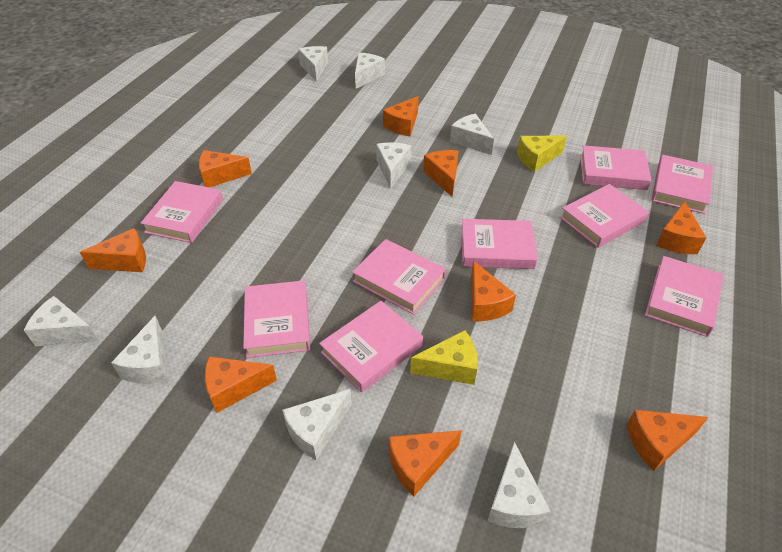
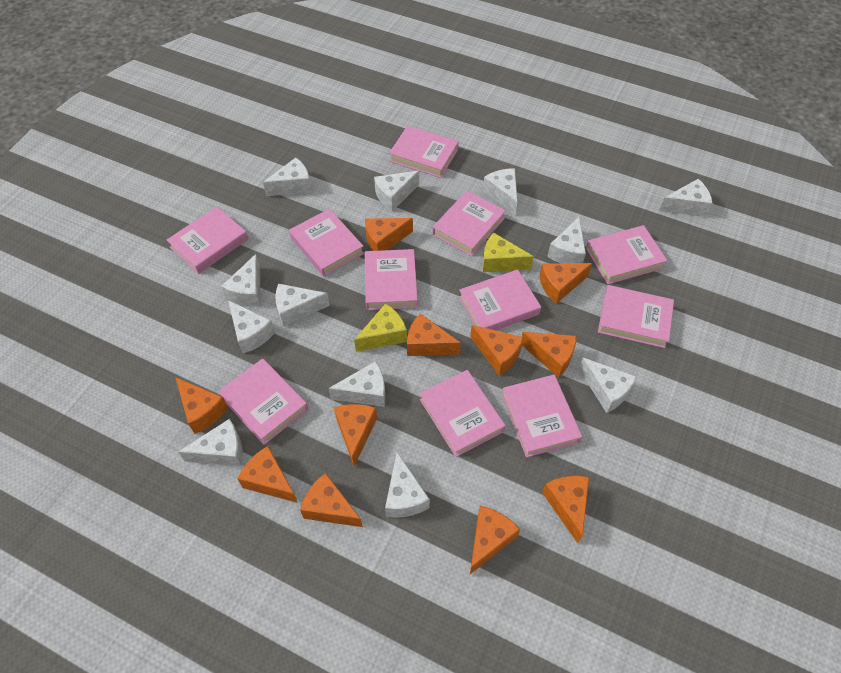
orange cheese: [80,228,146,272] [199,150,252,187] [205,356,277,413] [383,96,419,136] [389,430,462,497] [423,150,458,197] [471,261,516,321] [626,410,708,471] [656,201,706,254] = 9 -> [175,377,228,434] [237,446,298,503] [300,473,363,527] [334,404,377,466] [365,218,413,251] [407,313,461,356] [470,325,524,376] [470,506,520,574] [522,332,577,378] [539,263,592,304] [542,476,589,543] = 11
pink book: [141,181,223,243] [243,280,310,358] [319,301,423,393] [352,239,446,315] [461,219,538,269] [560,184,649,248] [580,145,651,190] [645,256,723,337] [652,155,713,214] = 9 -> [167,206,248,274] [218,359,308,445] [289,209,364,276] [365,249,418,310] [389,126,459,178] [420,370,506,457] [432,191,506,256] [459,269,541,330] [501,375,582,458] [586,225,668,285] [598,285,674,348] = 11
white cheese: [24,296,99,346] [111,316,167,384] [282,389,352,460] [298,46,328,82] [355,53,385,89] [376,142,411,189] [450,114,494,155] [488,442,551,528] = 8 -> [178,419,243,466] [221,254,261,307] [228,300,275,353] [263,158,312,196] [275,284,330,327] [328,361,386,407] [374,171,419,212] [385,452,430,518] [483,168,517,215] [547,217,586,263] [579,358,636,413] [659,179,712,217] = 12

